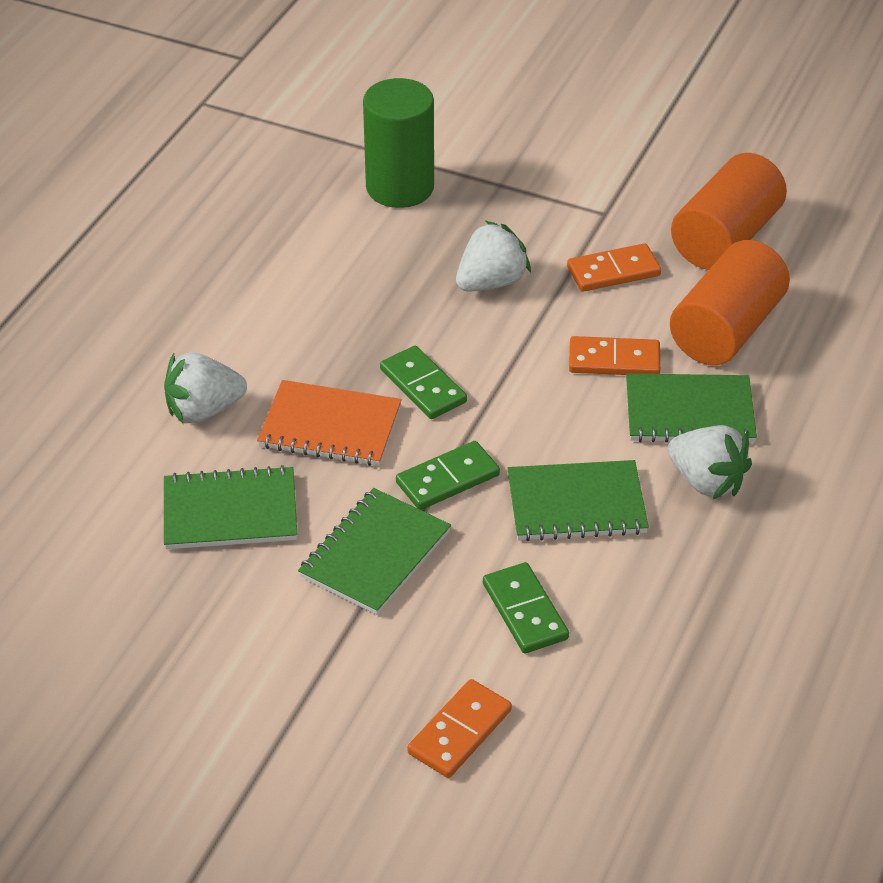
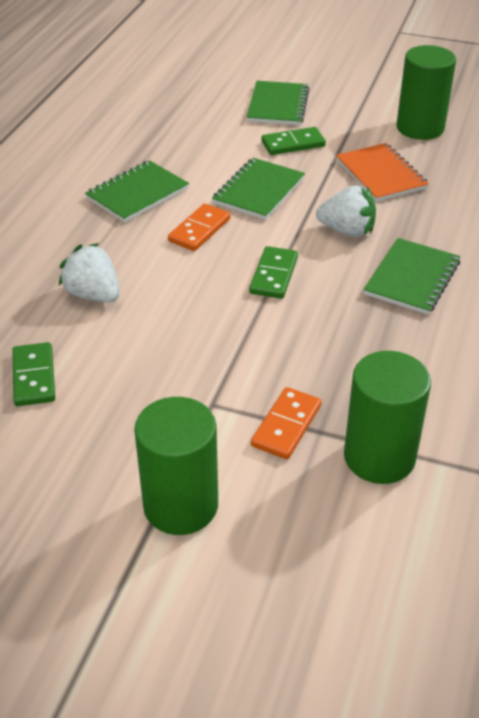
green cylinder: [363,78,434,208] = 1 -> [134,397,218,535] [344,351,431,484] [396,45,456,140] = 3
orange cylinder: [670,240,790,365] [671,153,787,270] = 2 -> none = 0
orange domino: [407,679,512,778] [567,243,661,292] [569,336,660,375] = 3 -> [168,203,231,251] [251,387,322,459] = 2
white strawberry: [164,352,247,424] [456,221,531,292] [668,425,752,500] = 3 -> [59,243,120,302] [316,186,376,237] = 2

